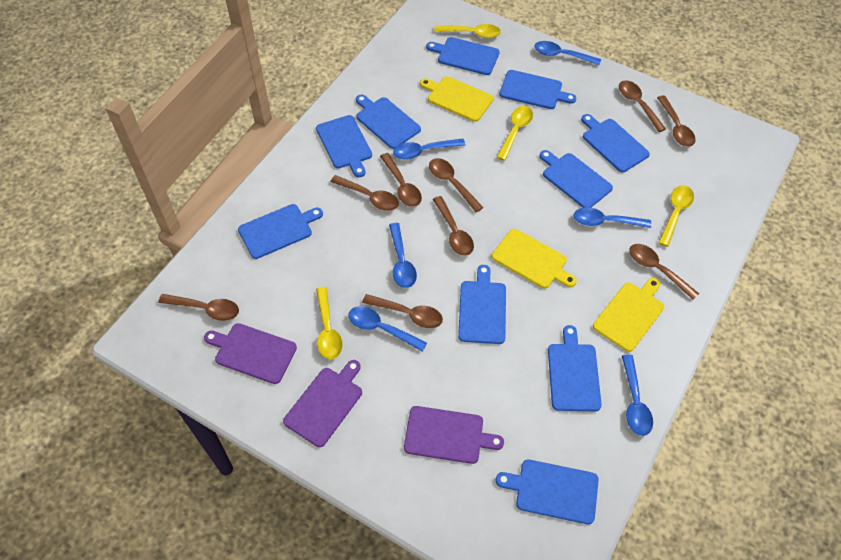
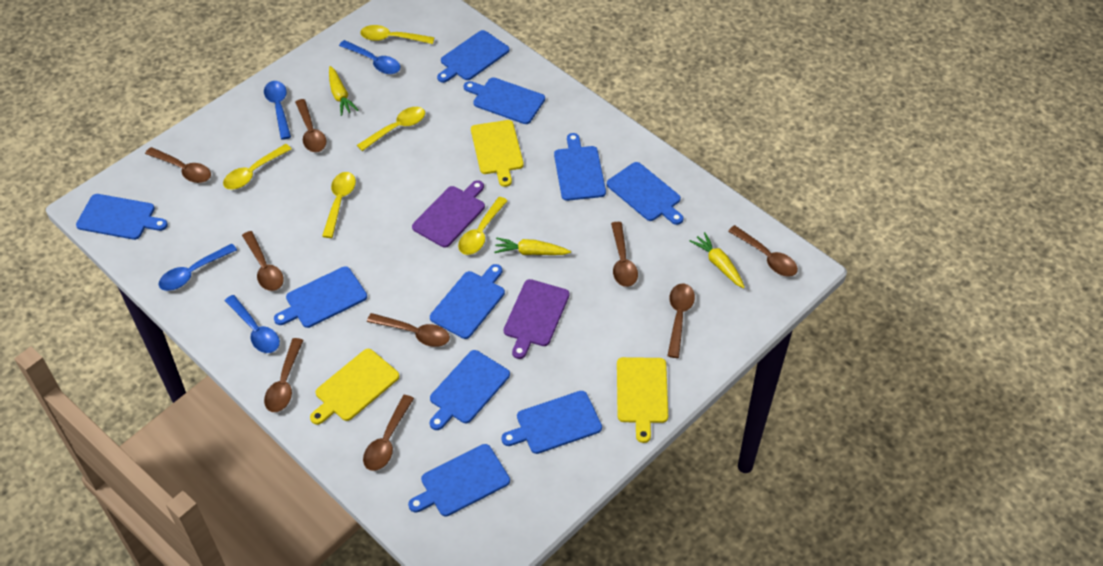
blue spoon: [348,306,427,352] [389,223,417,288] [393,138,465,160] [534,41,601,65] [573,207,651,228] [622,354,653,436] = 6 -> [159,243,237,291] [225,295,280,353] [264,81,291,140] [339,40,401,74] = 4
purple cutting board: [204,323,297,384] [283,360,362,447] [404,406,504,464] = 3 -> [412,180,485,248] [504,279,570,359] = 2
yellow carrot: none = 0 -> [329,66,358,116] [494,237,571,255] [690,232,745,288] = 3
yellow spoon: [316,287,343,359] [434,24,501,38] [497,106,533,161] [658,185,694,247] = 4 -> [223,144,292,190] [322,172,356,238] [357,107,425,151] [360,25,435,44] [458,197,508,255] = 5

